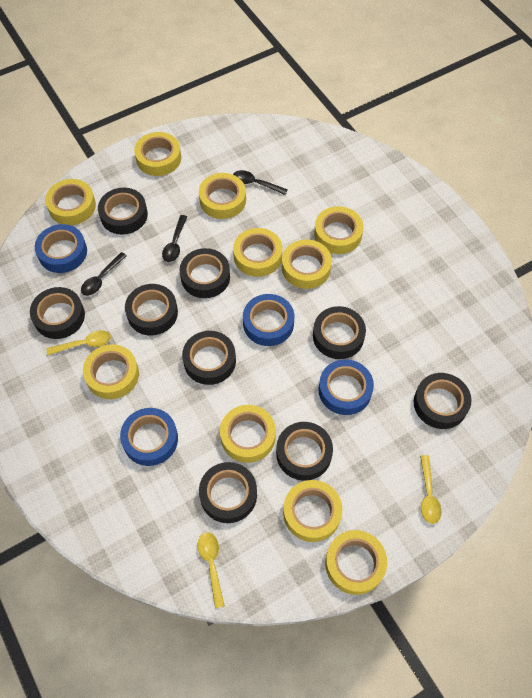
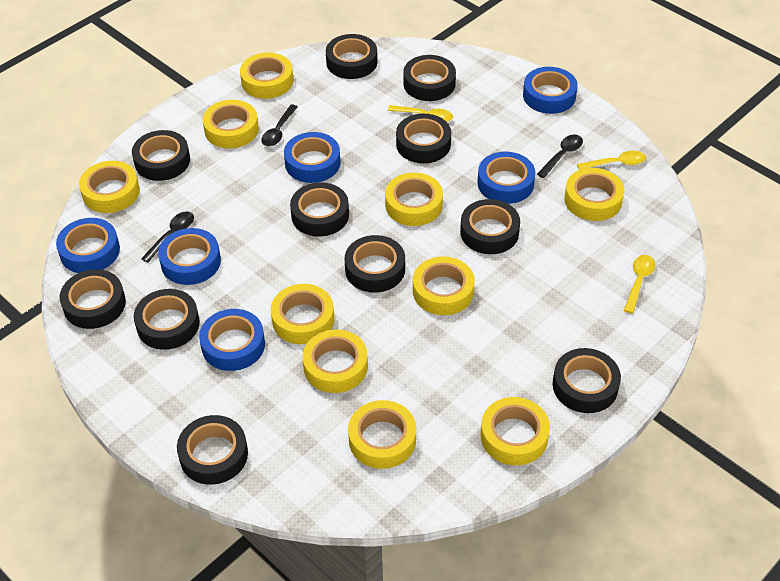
black tape: [30,287,85,339] [98,188,148,235] [125,284,178,335] [180,248,230,298] [182,331,236,385] [199,462,257,523] [276,422,333,481] [313,306,366,359] [414,373,472,429] = 9 -> [60,269,126,329] [132,130,190,181] [134,289,200,350] [177,415,248,485] [290,182,349,237] [326,34,377,79] [345,235,405,293] [396,114,451,163] [403,55,456,101] [460,199,520,254] [553,348,621,413] = 11
blue tape: [35,224,87,273] [120,408,178,466] [243,294,294,346] [319,360,374,415] = 4 -> [56,218,120,273] [158,228,221,285] [199,309,265,371] [284,132,341,183] [477,152,535,204] [523,67,578,114] = 6

